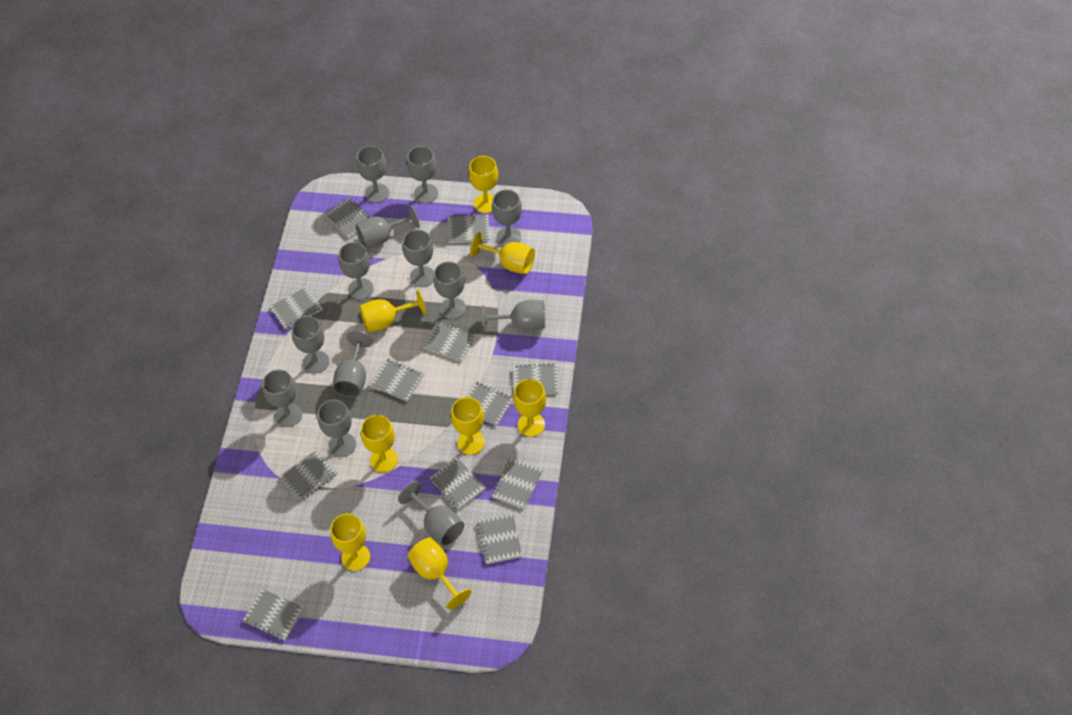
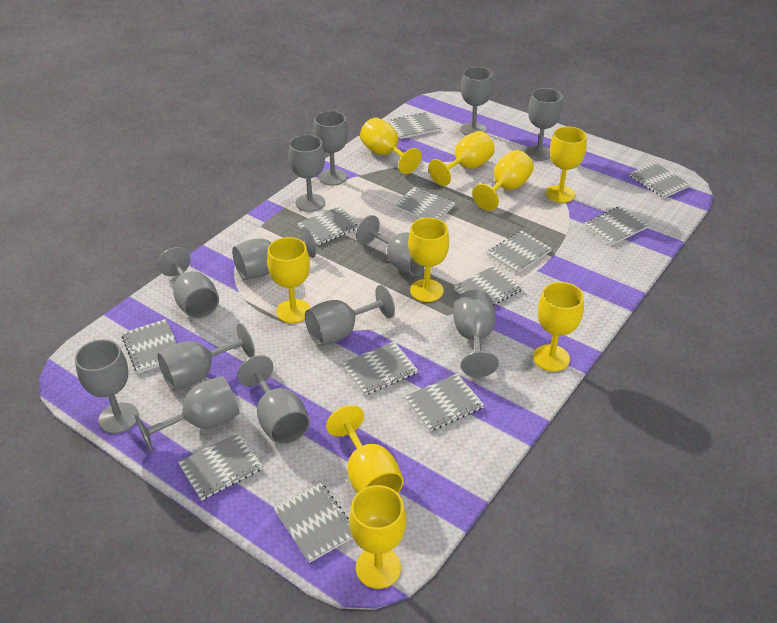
yellow goblet: [330,514,370,571] [360,290,426,332] [361,415,398,472] [408,538,472,610] [451,397,485,455] [469,156,498,213] [470,232,535,274] [513,379,546,437] = 8 -> [267,237,310,323] [326,405,404,493] [349,485,406,589] [360,118,422,174] [408,218,449,302] [429,131,495,186] [472,150,534,211] [533,282,584,372] [546,126,587,203] = 9

